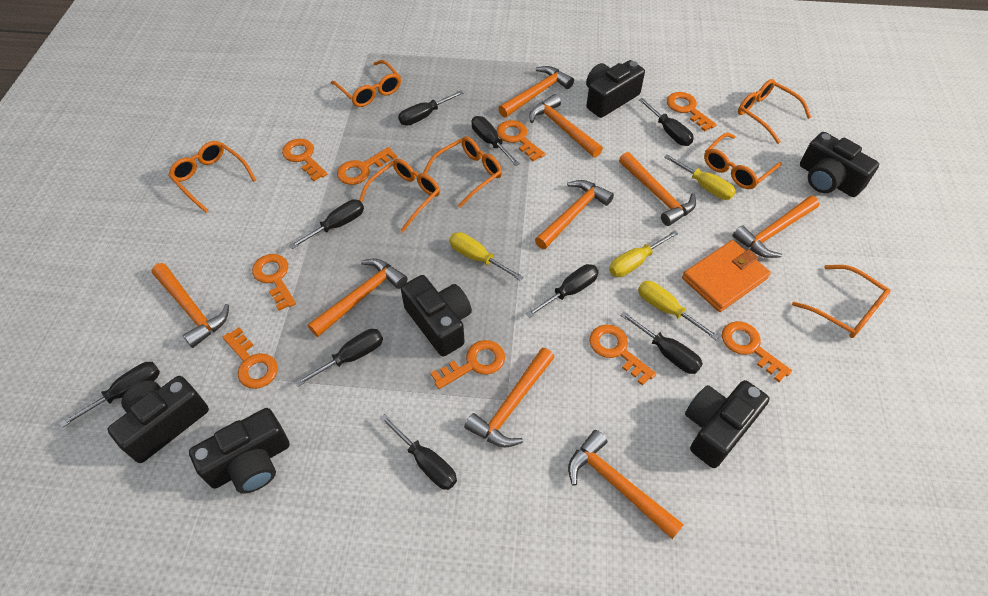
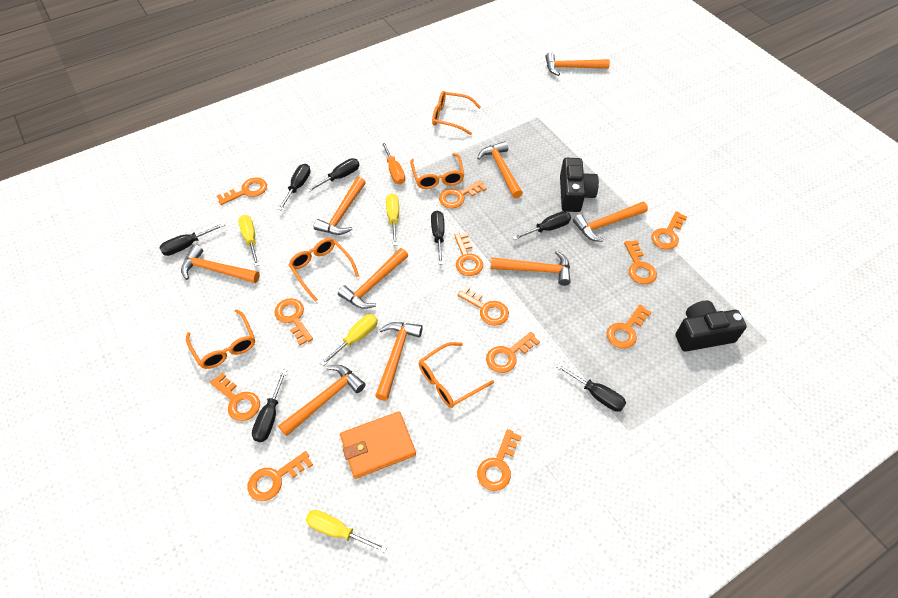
black camera: [107,376,209,463] [189,408,290,494] [401,275,472,357] [586,60,645,118] [685,380,770,468] [800,132,879,197] = 6 -> [560,158,599,212] [675,300,747,352] = 2
black screwdriver: [60,362,160,427] [289,199,364,249] [295,329,383,387] [380,414,457,490] [398,90,464,126] [471,116,520,166] [526,264,599,318] [620,311,703,374] [639,98,694,146] = 9 -> [159,223,225,256] [252,369,287,442] [278,164,311,210] [306,158,359,192] [431,211,445,264] [512,211,571,240] [556,364,626,412] = 7
orange glasses: [168,141,256,213] [331,60,401,107] [359,159,440,232] [423,137,502,208] [704,133,782,189] [738,79,812,144] [792,265,890,338] = 7 -> [186,309,255,369] [289,238,359,302] [410,153,464,189] [419,342,494,408] [432,91,481,135] = 5
orange key: [223,327,278,389] [252,254,296,311] [282,139,327,181] [337,147,397,185] [430,340,505,389] [497,120,545,161] [589,324,656,386] [667,92,717,131] [722,321,792,382] = 9 -> [210,373,260,421] [217,177,267,205] [248,451,313,501] [275,298,313,345] [439,180,487,208] [454,233,483,276] [457,286,509,326] [477,429,522,491] [486,332,540,373] [607,305,651,349] [624,240,657,284] [652,211,687,250] = 12
orange screwdriver: none = 0 -> [381,141,405,184] = 1

